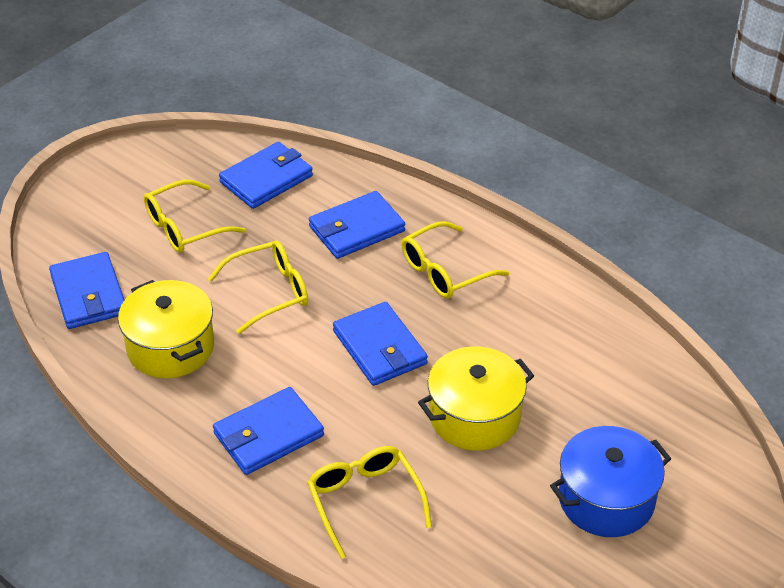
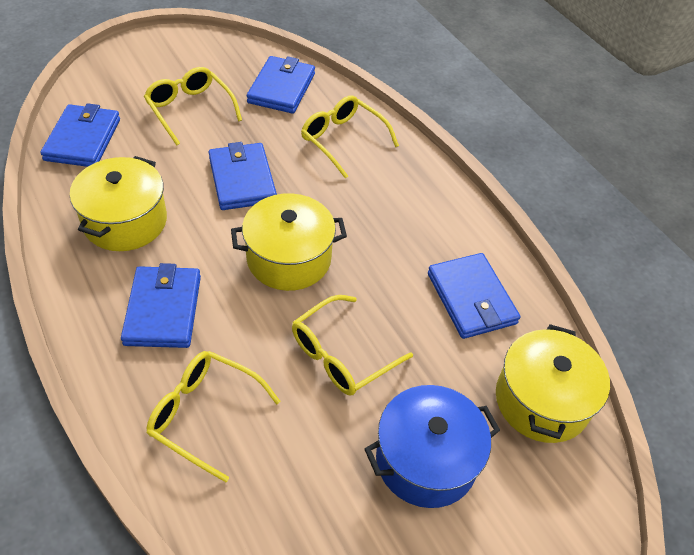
yellow pot: [118,280,214,379] [418,346,534,451] = 2 -> [70,156,167,251] [231,193,347,291] [496,324,610,443] = 3

